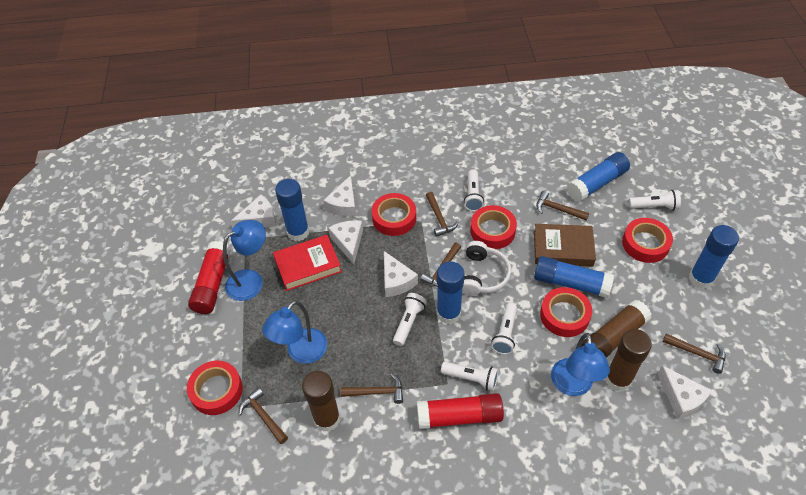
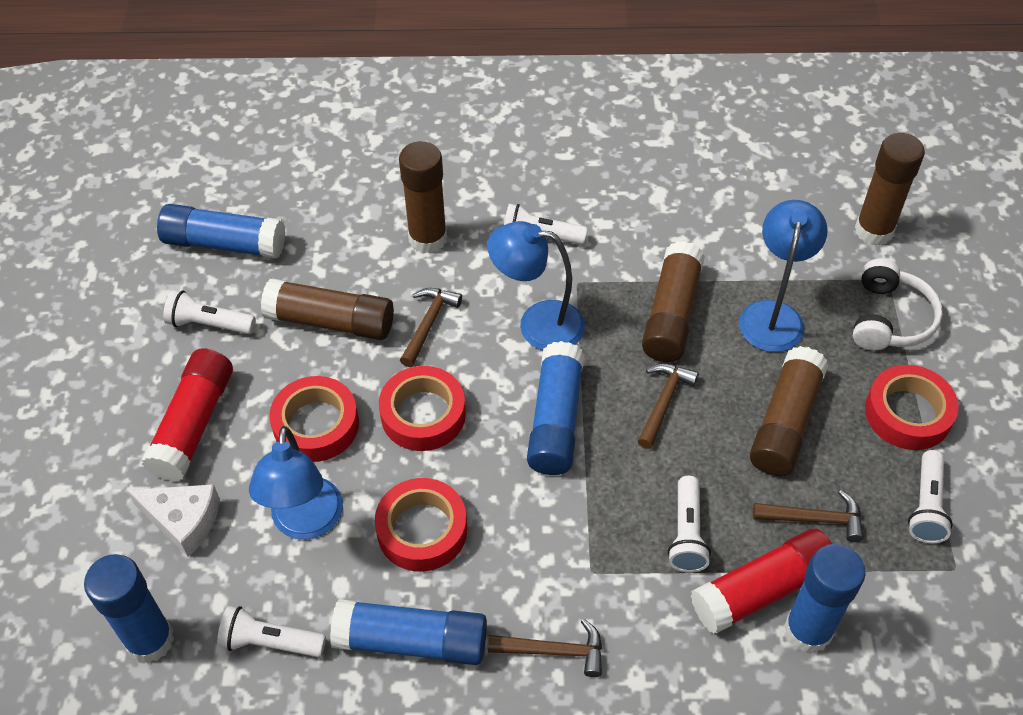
brown book: [534,224,596,266] = 1 -> none = 0
brown glue stick: [302,371,340,432] [581,299,652,358] [605,329,652,392] = 3 -> [261,278,394,340] [399,141,447,254] [642,241,705,362] [750,346,828,476] [855,133,925,246] = 5
brown hammer: [239,387,288,444] [341,373,403,404] [421,242,461,287] [426,192,458,237] [536,191,589,221] [663,334,726,374] = 6 -> [400,288,462,367] [488,619,602,677] [638,364,699,449] [753,490,864,542] = 4
red book: [273,235,342,291] = 1 -> none = 0
red tape: [187,361,243,415] [371,193,416,236] [470,205,517,249] [540,287,592,337] [622,218,673,263] = 5 -> [269,376,359,462] [375,478,467,572] [379,366,466,451] [865,365,959,450] = 4
white cheese: [231,195,276,227] [323,175,356,217] [328,220,363,264] [384,251,418,297] [658,365,712,419] = 5 -> [127,484,220,557] = 1

